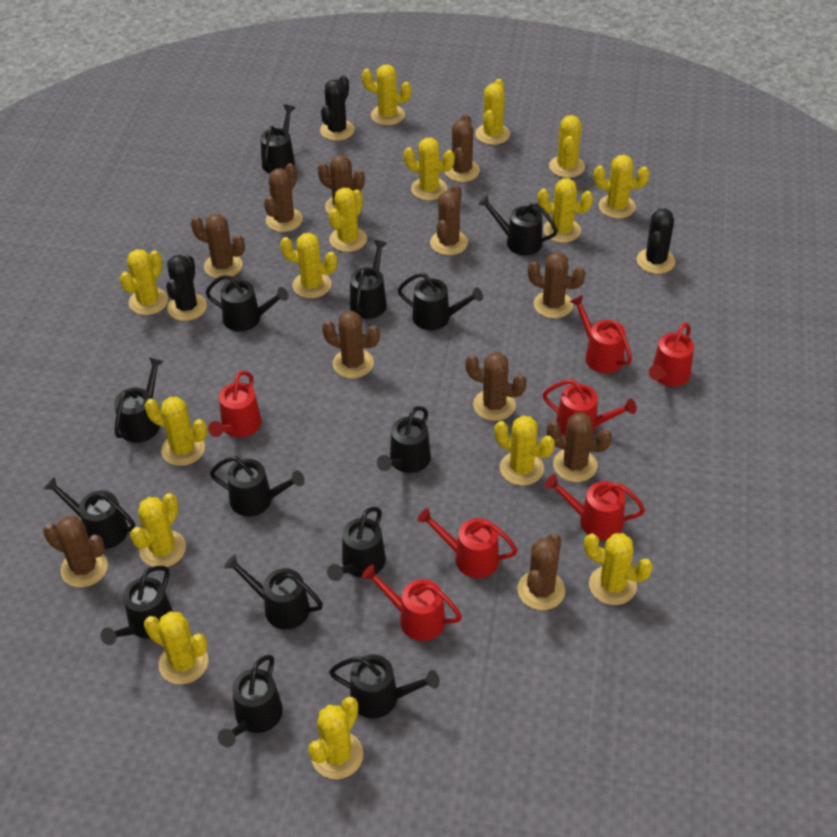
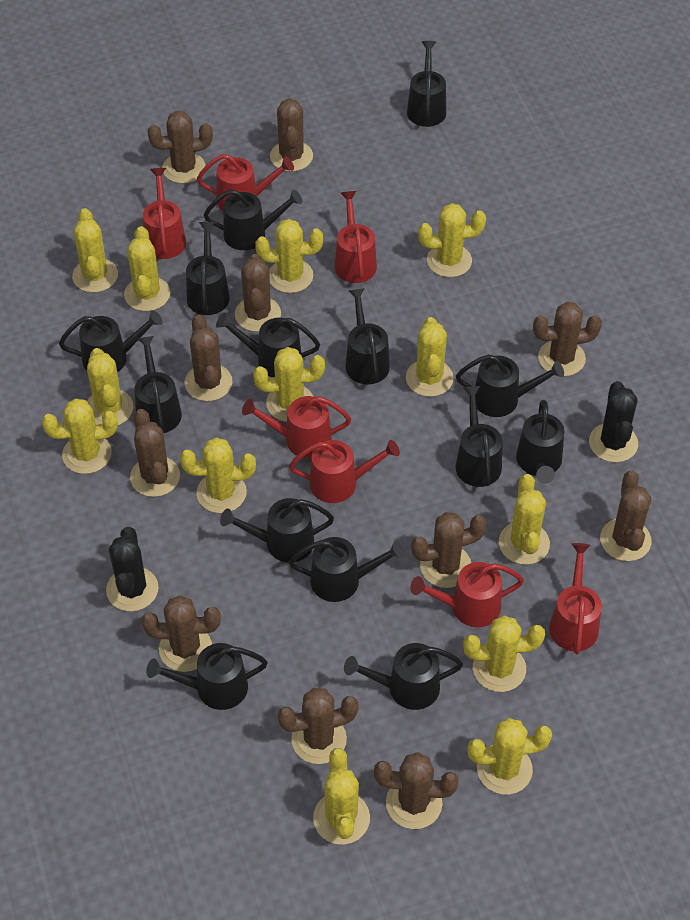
black cactus: [166,254,207,321] [320,75,355,141] [637,209,675,274] = 3 -> [106,527,158,612] [589,381,638,462] = 2
yellow cactus: [119,249,168,315] [130,493,186,567] [144,612,208,684] [145,397,207,466] [280,233,337,298] [308,697,363,779] [329,188,367,252] [362,64,412,125] [403,137,455,200] [475,79,510,145] [494,415,555,486] [537,178,593,243] [549,115,585,178] [584,533,653,605] [594,155,650,218] = 15 -> [42,398,118,474] [72,208,118,293] [87,348,133,425] [124,226,170,311] [180,437,256,513] [253,347,325,422] [255,219,323,293] [313,748,370,844] [406,317,454,397] [418,203,486,277] [463,616,545,692] [467,718,552,794] [499,474,550,565] = 13

